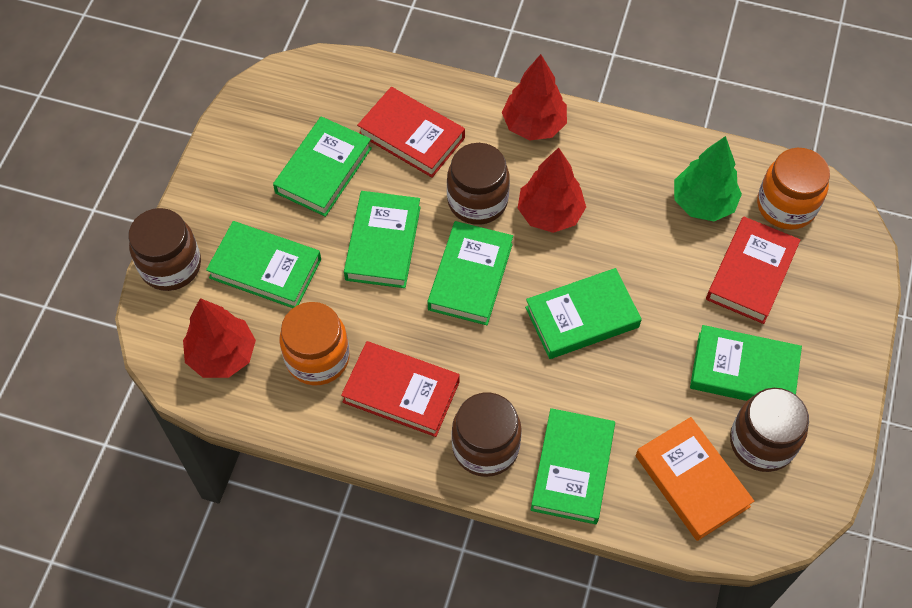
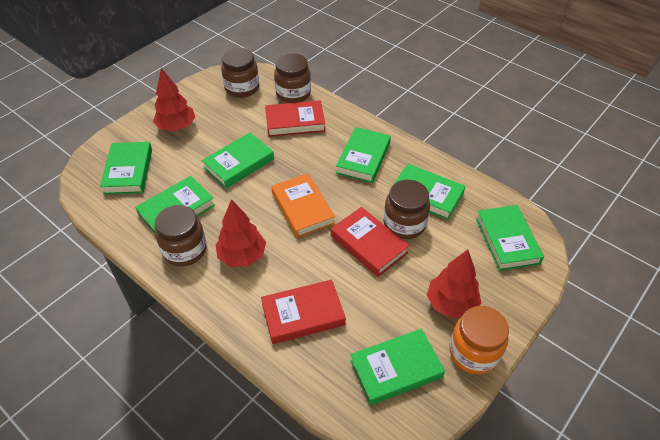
green tree: [674,136,742,221] = 1 -> none = 0
orange jar: [280,302,350,386] [757,148,830,230] = 2 -> [449,306,509,374] = 1

